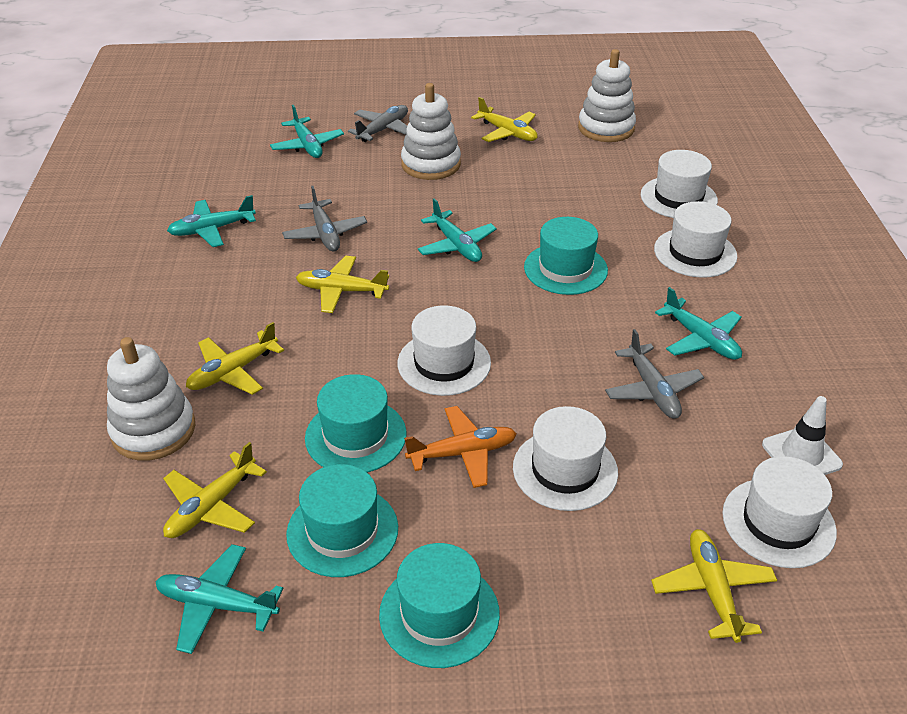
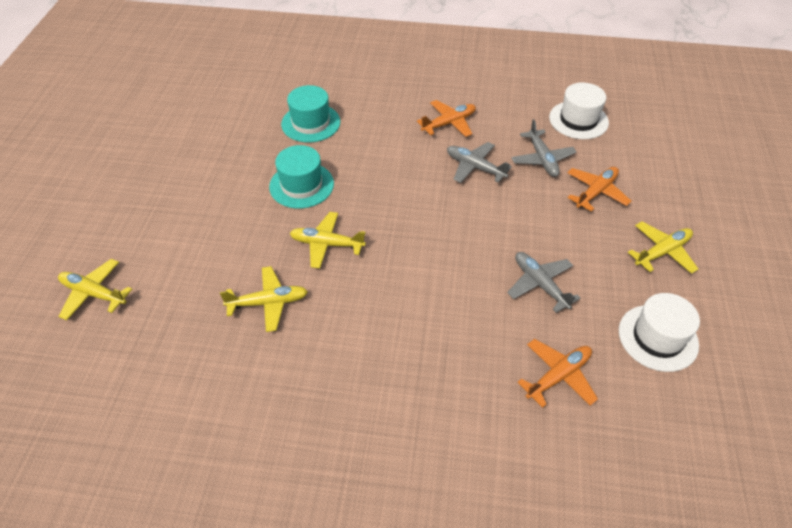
orange plane: [404,406,517,488] = 1 -> [417,100,476,137] [517,339,598,408] [567,167,631,212] = 3
turquoise hat: [286,464,398,577] [305,374,407,473] [379,543,500,668] [524,217,608,295] = 4 -> [269,145,334,208] [281,85,341,143] = 2
turquoise plane: [156,544,283,654] [167,195,256,247] [270,105,344,158] [418,198,497,262] [655,287,742,360] = 5 -> none = 0
white hat: [397,305,491,396] [513,406,618,511] [641,150,718,218] [654,201,738,278] [722,456,837,568] = 5 -> [549,82,609,139] [619,293,700,372] = 2
white stacking toy: [107,337,195,461] [401,83,461,180] [578,49,636,142] = 3 -> none = 0
white traffic cone: [762,396,843,475] = 1 -> none = 0
yellow plane: [163,442,267,538] [186,322,284,395] [296,256,389,313] [471,97,538,142] [651,529,777,643] = 5 -> [58,259,132,320] [220,266,308,332] [290,212,366,269] [628,221,698,274] = 4

